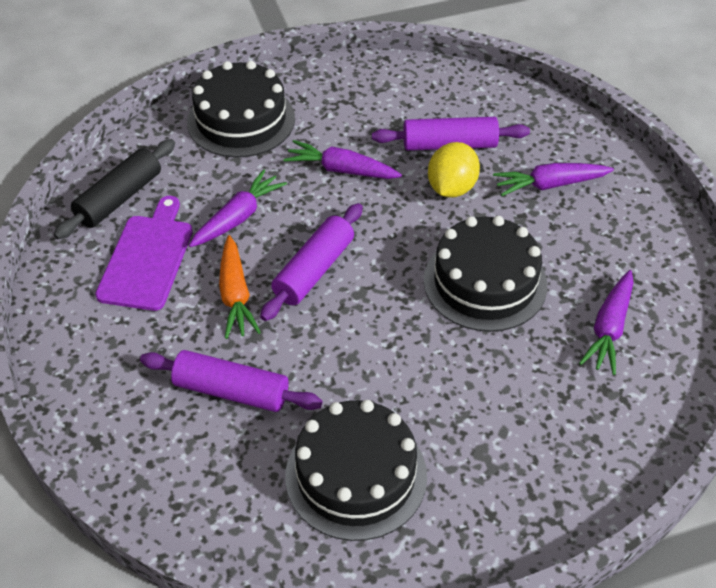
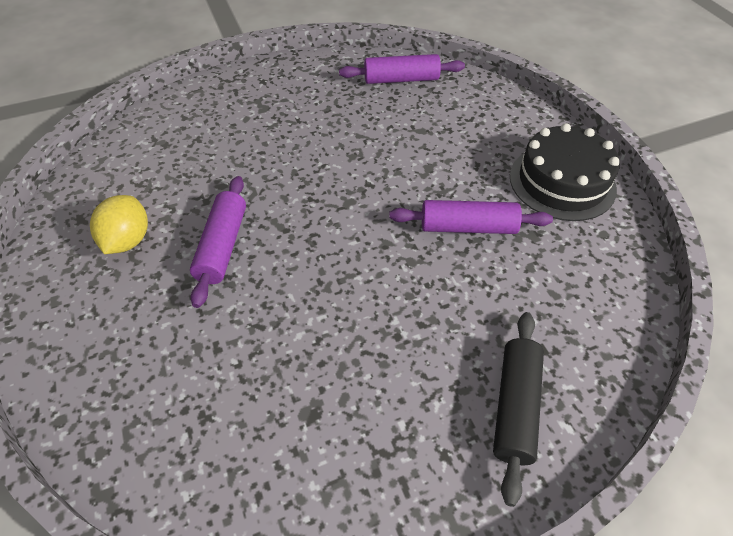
black cake: [187,61,295,158] [285,400,427,541] [424,216,547,332] = 3 -> [510,123,620,221] = 1
orange carrot: [219,235,261,339] = 1 -> none = 0
purple carrot: [189,169,287,247] [283,140,402,179] [493,163,614,196] [579,270,634,375] = 4 -> none = 0
purple cutting board: [95,196,193,311] = 1 -> none = 0

